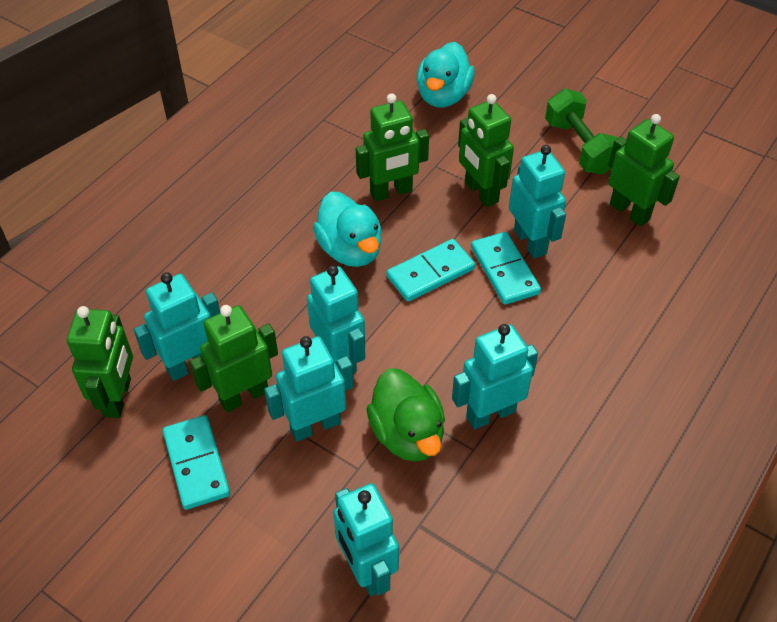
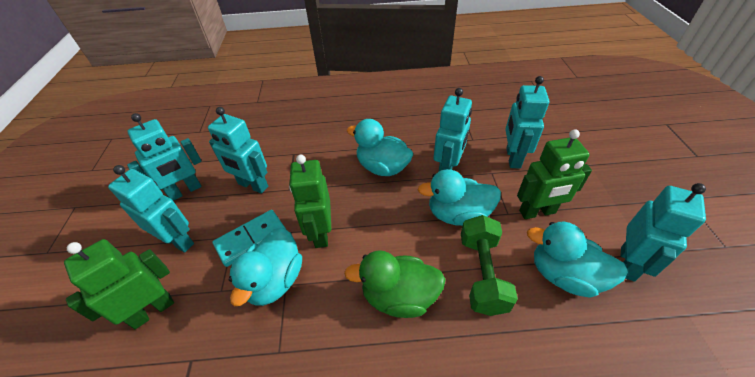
green robot: [67,306,133,418] [190,305,278,412] [356,93,429,201] [458,94,514,207] [608,114,680,226] = 5 -> [64,239,174,329] [289,155,331,248] [517,129,592,219] = 3
turquoise domino: [163,415,230,510] [387,239,475,302] [471,232,541,305] = 3 -> [213,210,286,267] = 1
turquoise duck: [313,192,382,267] [417,42,475,108] = 2 -> [229,228,302,306] [347,119,414,176] [418,169,501,226] [527,222,628,297] = 4

